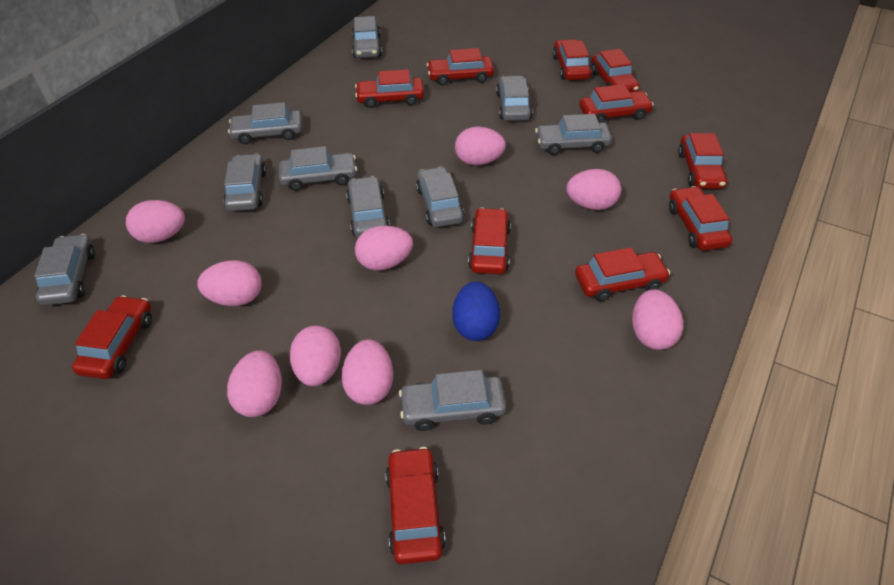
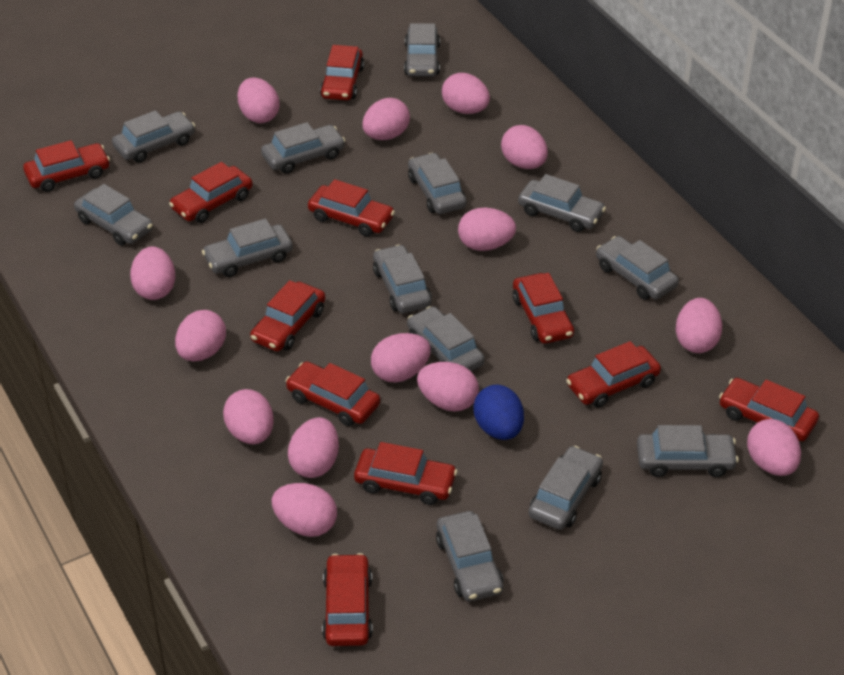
grey car: [34,234,95,305] [223,154,266,211] [228,102,302,144] [279,146,357,191] [346,176,390,238] [352,16,382,58] [399,370,506,431] [416,167,464,227] [496,75,532,121] [535,114,612,155] = 10 -> [74,184,153,246] [112,110,195,163] [202,218,293,277] [261,122,346,174] [373,244,432,313] [404,23,440,77] [407,306,485,371] [408,153,467,214] [436,511,504,601] [518,174,606,232] [529,446,603,530] [596,236,679,300] [637,425,739,477] = 13
pink egg: [126,200,185,243] [197,260,262,306] [227,351,282,417] [290,326,341,386] [341,339,393,405] [355,226,413,270] [455,127,506,165] [566,169,621,210] [632,289,683,350] = 9 -> [130,246,175,300] [175,310,226,361] [223,389,274,444] [238,77,280,123] [272,483,337,537] [288,417,339,478] [362,98,410,140] [371,333,431,383] [417,362,479,412] [442,73,490,114] [458,208,516,251] [501,125,548,169] [676,298,722,353] [747,419,801,476] = 14

